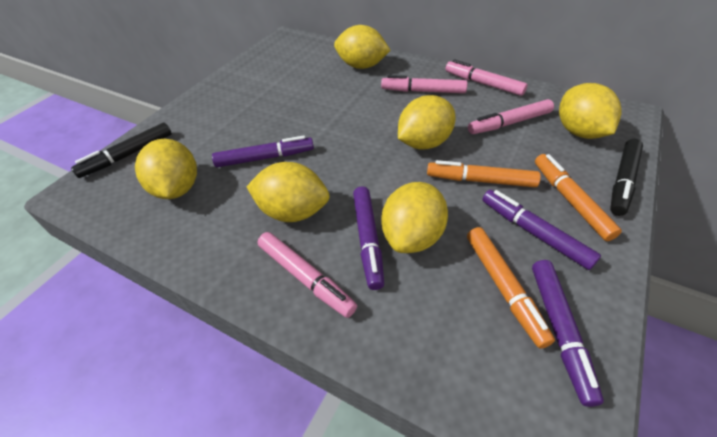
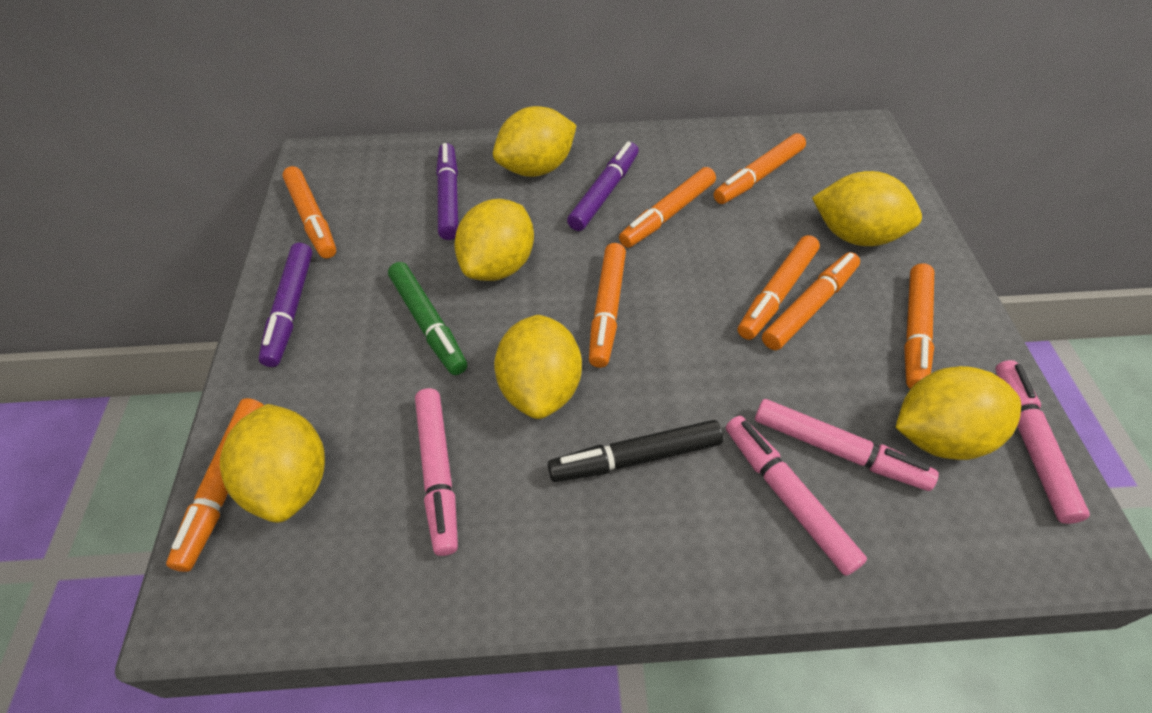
black marker: [71,123,172,178] [610,139,643,216] = 2 -> [548,420,723,482] = 1
green marker: none = 0 -> [388,262,467,375] = 1
orange marker: [427,160,541,187] [467,227,555,349] [535,154,622,241] = 3 -> [166,398,264,572] [283,166,336,258] [589,243,626,368] [619,167,716,248] [714,133,806,204] [738,235,820,340] [762,252,860,350] [904,263,934,389] = 8
purple marker: [212,136,314,167] [353,186,384,290] [482,190,601,270] [532,260,604,407] = 4 -> [259,243,313,367] [436,143,458,240] [567,142,639,231] = 3

